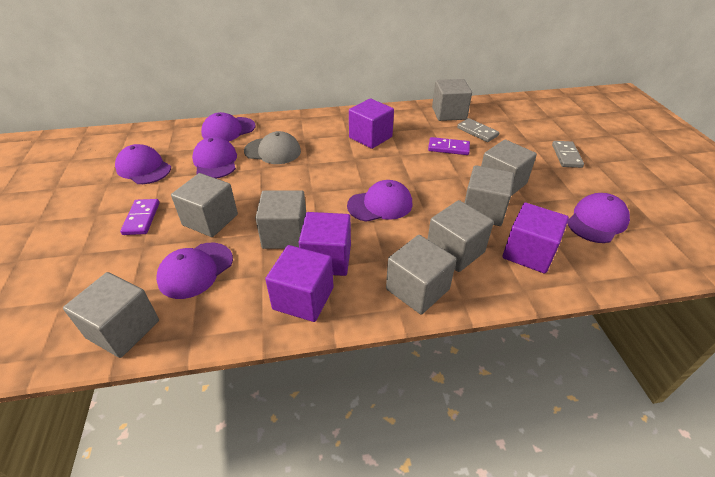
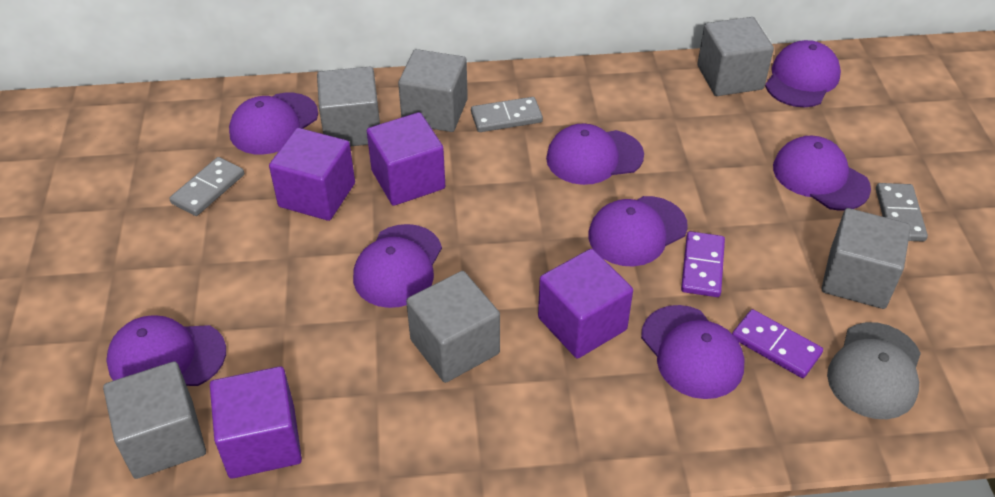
grey cube: [63,272,159,358] [171,173,238,237] [255,190,306,249] [386,235,457,314] [428,200,494,272] [432,79,472,121] [464,165,514,226] [481,140,537,196] = 8 -> [103,361,206,479] [317,67,380,146] [398,49,468,132] [406,271,500,383] [697,17,774,96] [822,208,911,309] = 6
grey domino: [457,118,499,142] [552,141,584,168] = 2 -> [169,157,244,216] [471,97,543,132] [876,183,928,242] = 3
purple cap: [115,144,171,184] [156,243,233,299] [192,137,237,179] [201,112,255,142] [347,180,412,222] [567,193,630,243] = 6 -> [106,315,226,386] [229,93,318,155] [353,224,442,308] [546,124,644,185] [588,196,688,267] [641,305,744,399] [765,40,841,107] [773,135,871,211] = 8

